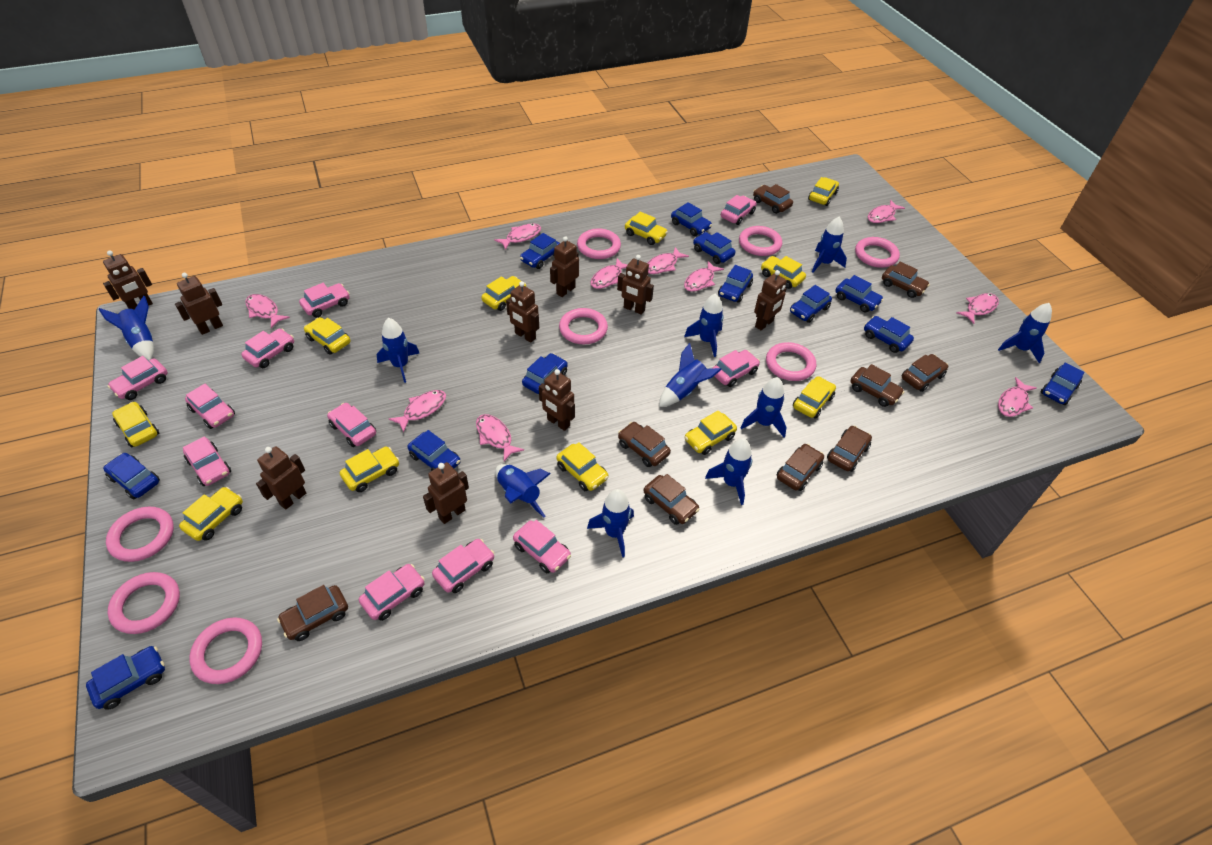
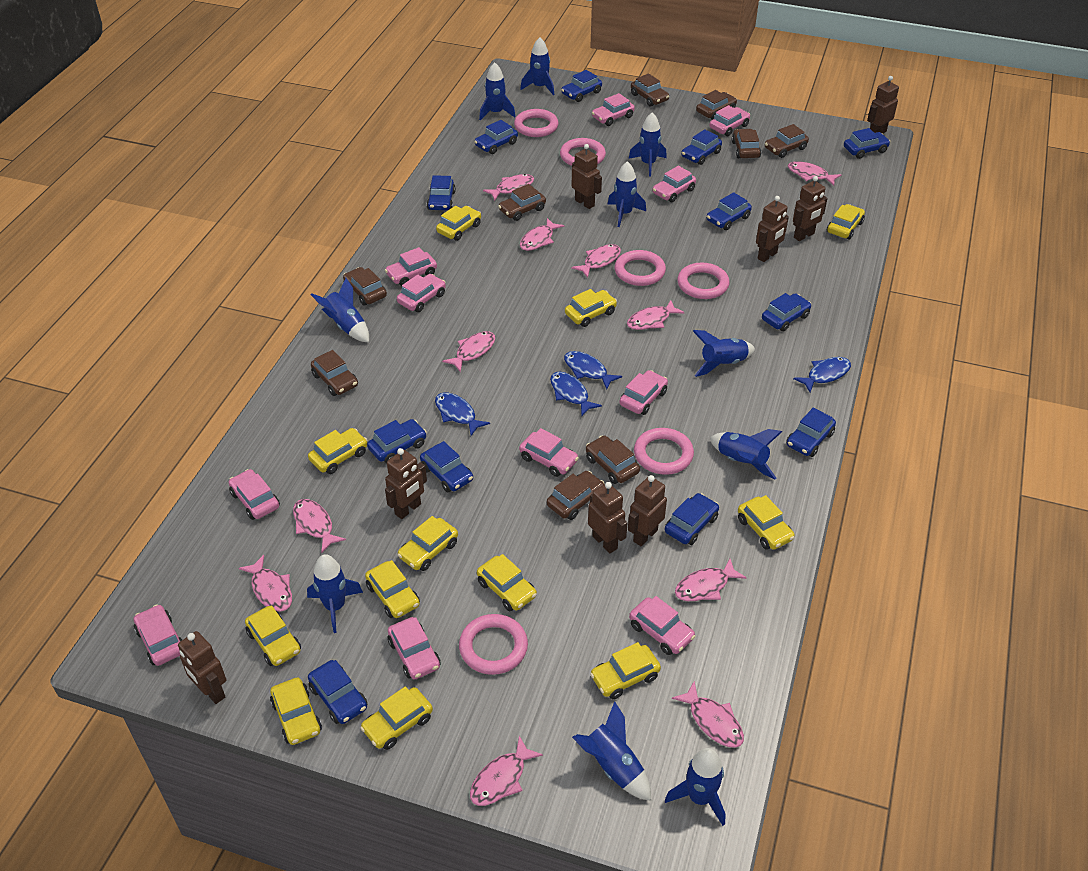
blue fish: none = 0 -> [435,392,490,436] [550,372,602,416] [564,351,622,389] [793,357,851,392] = 4
brown robot: [103,250,153,310] [175,273,223,335] [256,446,306,510] [423,462,469,524] [506,281,539,343] [539,369,575,431] [550,236,579,297] [617,255,654,315] [754,270,787,330] = 9 -> [178,631,226,704] [385,448,427,519] [572,144,602,209] [588,482,627,554] [628,475,667,546] [756,196,789,262] [793,176,827,241] [867,76,899,133] = 8
pink fish: [245,294,290,328] [389,390,446,433] [476,414,524,461] [494,223,541,250] [590,258,628,289] [648,247,689,274] [684,261,724,292] [868,200,905,223] [957,293,999,324] [998,377,1037,417] = 10 -> [239,555,292,612] [293,499,346,553] [442,331,495,372] [470,736,543,806] [483,174,534,201] [520,218,564,251] [571,244,621,278] [627,300,685,330] [672,681,744,748] [675,559,747,601] [788,161,841,186] = 11
pink ring: [106,507,174,562] [108,572,180,634] [189,617,262,684] [559,308,608,344] [577,228,621,259] [739,226,782,256] [766,342,816,381] [855,237,900,268] = 8 -> [459,614,528,675] [514,109,559,137] [560,138,606,166] [615,250,666,286] [634,428,694,475] [677,262,729,299] = 6
yellow car: [112,402,159,447] [179,487,243,541] [304,317,350,355] [340,447,399,492] [481,276,526,311] [556,442,609,491] [625,212,668,245] [685,410,737,455] [761,256,806,289] [793,376,836,419] [808,177,839,206] = 11 -> [245,605,301,666] [270,677,322,745] [308,428,368,474] [360,686,433,750] [365,560,420,618] [397,516,458,571] [436,206,481,241] [477,554,537,611] [565,289,617,327] [590,642,661,699] [738,495,795,550] [827,204,865,239] = 12

